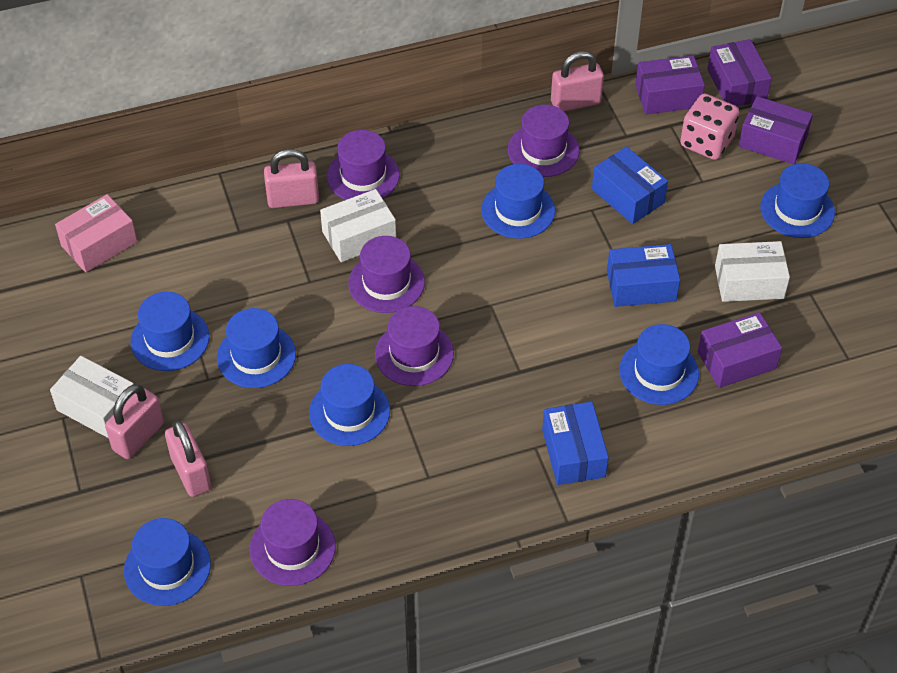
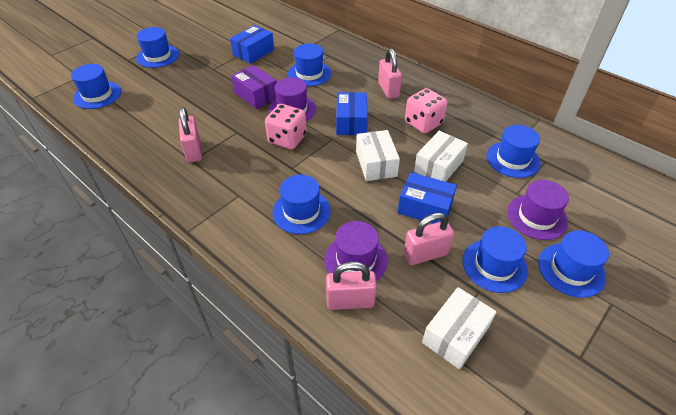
pink box: [55,194,137,272] = 1 -> none = 0
pink dice: [680,93,739,160] = 1 -> [265,104,307,150] [405,88,447,133] = 2
purple box: [635,55,705,114] [698,312,782,388] [707,39,772,106] [739,96,813,164] = 4 -> [231,65,277,109] = 1
purple hat: [250,499,336,586] [327,130,400,200] [348,236,425,313] [375,306,454,386] [508,105,580,177] = 5 -> [269,77,316,121] [324,221,388,281] [507,180,569,240] = 3

